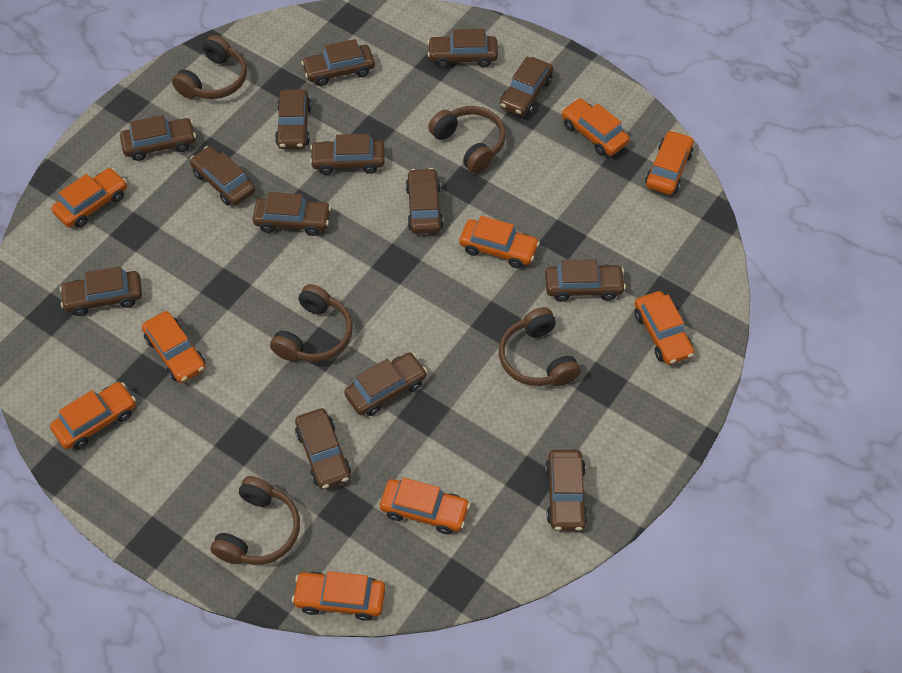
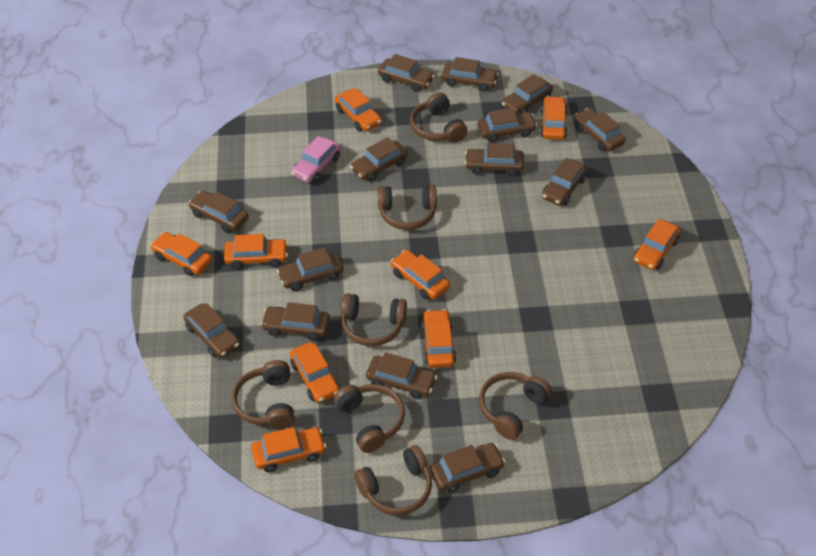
brown headphones: [172,35,247,99] [211,476,300,565] [270,284,353,362] [428,106,506,173] [499,307,581,386] = 5 -> [232,360,295,429] [334,384,405,453] [341,293,407,346] [354,445,432,515] [378,185,437,230] [410,92,468,143] [479,372,552,440] = 7
pink car: none = 0 -> [291,136,341,183] = 1

